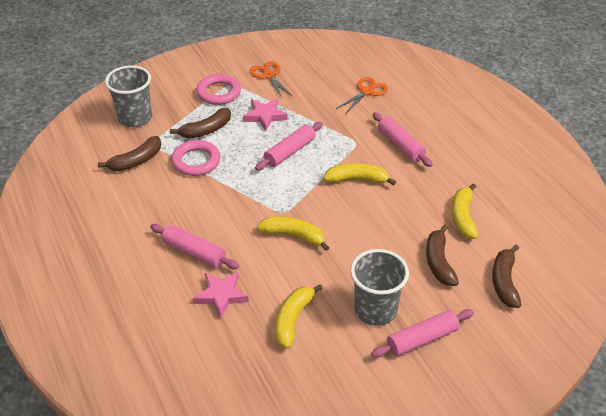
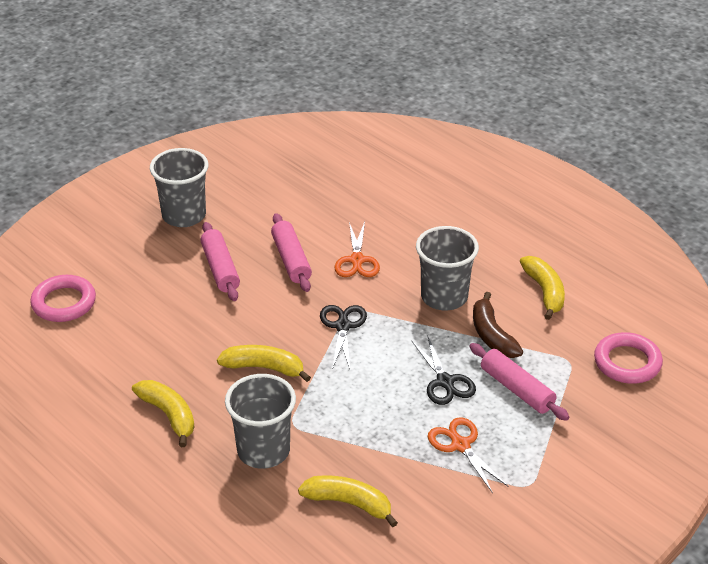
black scissors: none = 0 -> [320,305,367,369] [411,335,476,405] = 2
brown banana: [98,136,161,171] [170,108,231,139] [426,224,459,286] [492,245,521,308] = 4 -> [473,292,523,358] = 1
grey cup: [105,65,152,127] [350,249,409,326] = 2 -> [150,148,208,227] [225,374,296,469] [416,226,479,311] = 3
pink rolling pin: [150,224,239,269] [255,122,323,171] [371,309,474,358] [373,112,433,167] = 4 -> [200,222,240,301] [271,213,312,292] [469,343,569,421] = 3
pink star: [193,272,249,319] [243,99,287,131] = 2 -> none = 0

